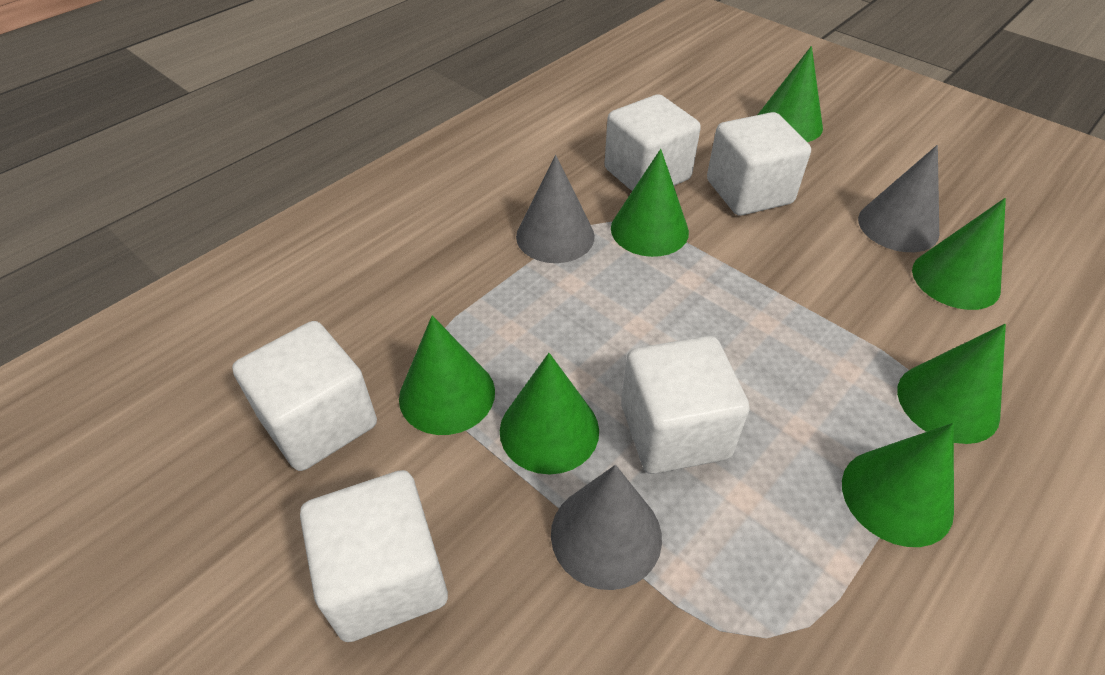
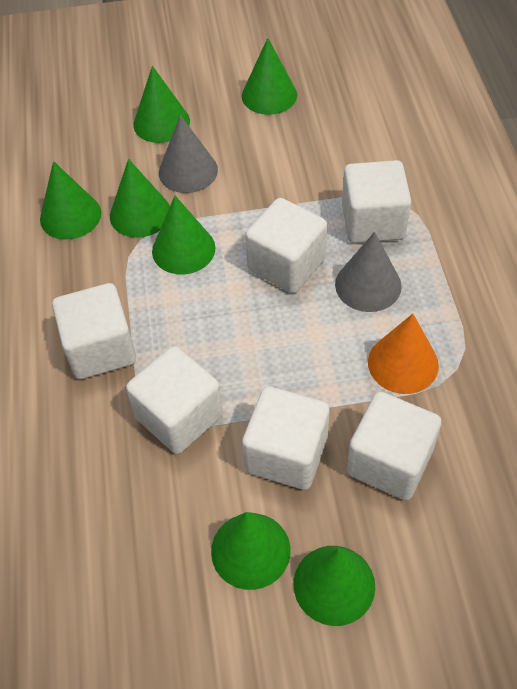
grey cone: [516,155,595,263] [551,465,662,590] [858,145,939,252] = 3 -> [159,115,218,193] [335,232,402,312] = 2
orange cone: none = 0 -> [368,314,439,394] = 1
white cube: [232,321,377,471] [300,470,448,642] [604,94,701,191] [621,336,750,474] [707,112,811,215] = 5 -> [52,283,136,379] [126,346,223,454] [242,386,330,490] [245,198,327,293] [342,160,411,243] [347,392,441,500] = 6

